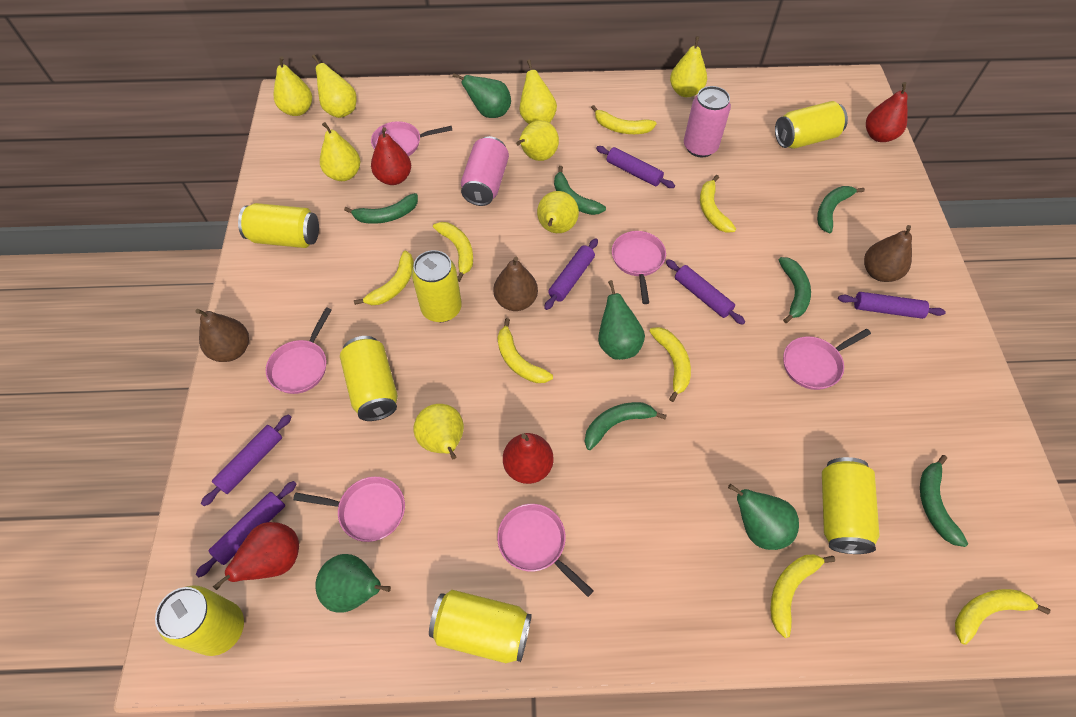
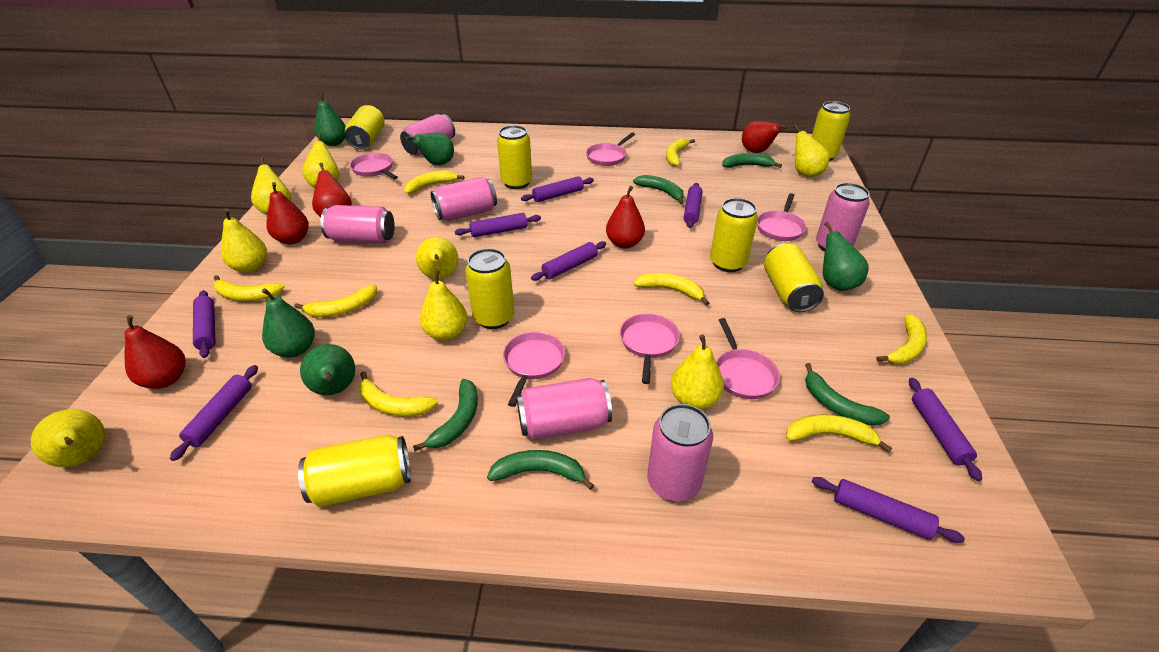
brown pear: [195,309,249,362] [493,257,538,311] [864,225,912,282] = 3 -> none = 0
green banana: [344,193,418,224] [554,166,606,215] [585,402,667,450] [779,257,811,323] [817,186,865,234] [920,455,968,547] = 6 -> [413,379,478,451] [487,450,594,490] [633,175,684,204] [722,153,782,168] [805,363,890,426] = 5
green pear: [315,554,391,613] [453,73,511,118] [598,280,645,360] [728,484,799,550] = 4 -> [262,288,315,358] [300,344,355,395] [314,92,346,146] [406,133,454,166] [823,222,869,291] = 5
pink can: [461,136,509,206] [684,86,731,157] = 2 -> [320,205,395,244] [400,114,455,156] [431,177,497,221] [517,378,612,440] [647,404,713,502] [816,183,870,252] = 6
purple rolling pin: [196,481,296,577] [201,414,291,506] [544,238,598,310] [596,146,675,188] [666,259,745,325] [838,292,946,319] = 6 -> [170,365,258,461] [193,290,215,358] [455,213,541,237] [521,176,594,202] [531,241,606,281] [684,183,702,228] [812,477,965,543] [909,378,982,481] = 8
red pear: [213,522,299,590] [371,127,411,185] [503,433,554,484] [866,82,908,142] = 4 -> [124,315,185,389] [266,182,309,244] [312,162,352,217] [606,186,645,249] [742,121,787,153] = 5

